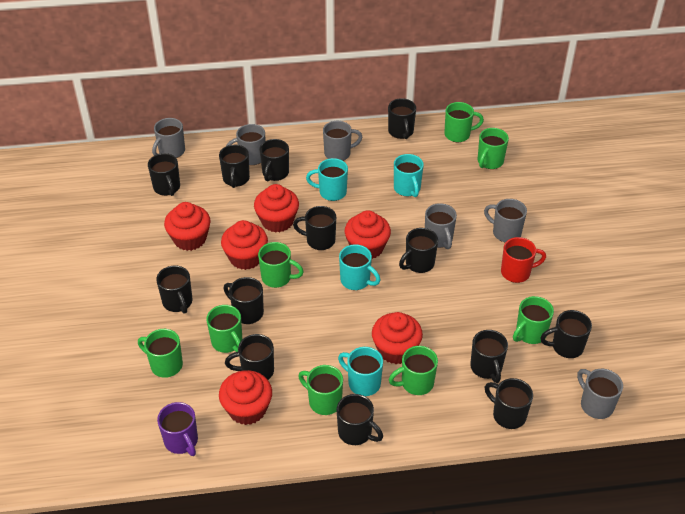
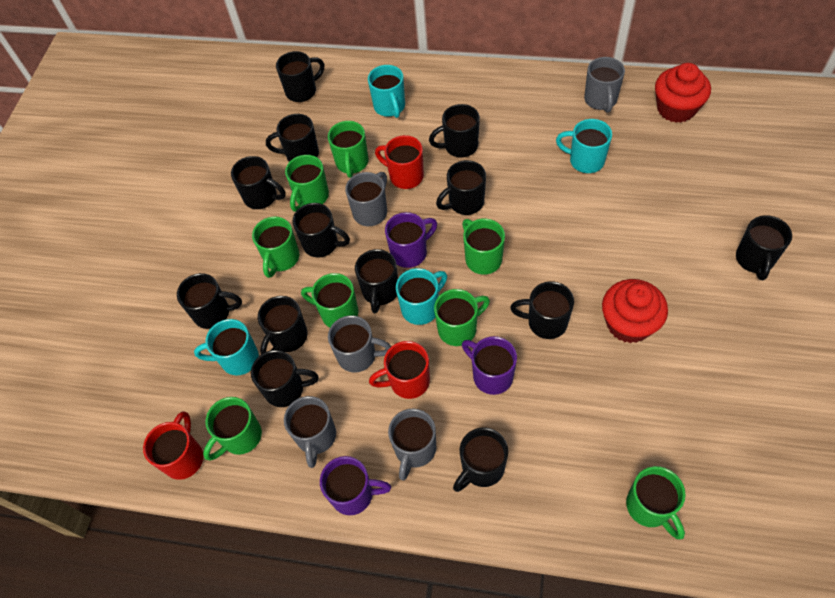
grey mug: [152,118,185,158] [226,124,265,165] [323,121,362,161] [425,203,457,249] [484,199,527,242] [577,369,623,419] = 6 -> [284,396,336,468] [328,315,391,372] [345,172,387,226] [388,409,436,481] [584,57,625,113] = 5
purple mug: [157,402,198,456] = 1 -> [320,456,391,515] [385,212,437,268] [462,336,517,395] = 3
red cupcake: [164,202,211,251] [219,370,272,425] [221,220,268,270] [254,184,299,233] [345,210,391,259] [372,312,423,364] = 6 -> [602,279,668,343] [655,63,711,123] = 2
red mug: [501,237,546,283] = 1 -> [143,411,203,480] [369,341,430,399] [375,135,424,189] = 3

